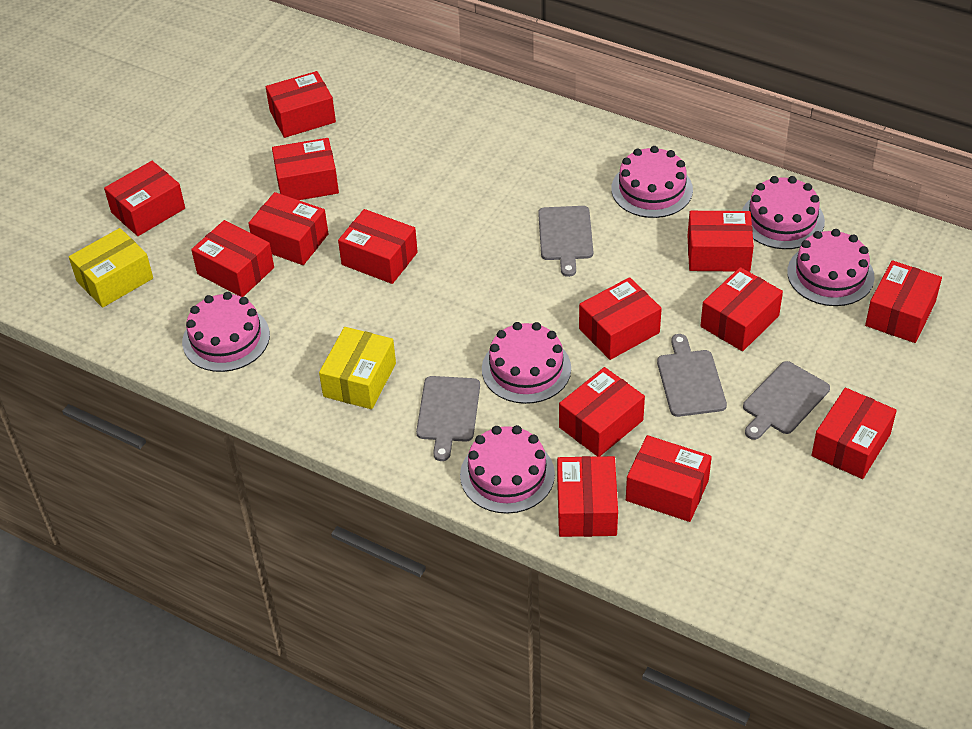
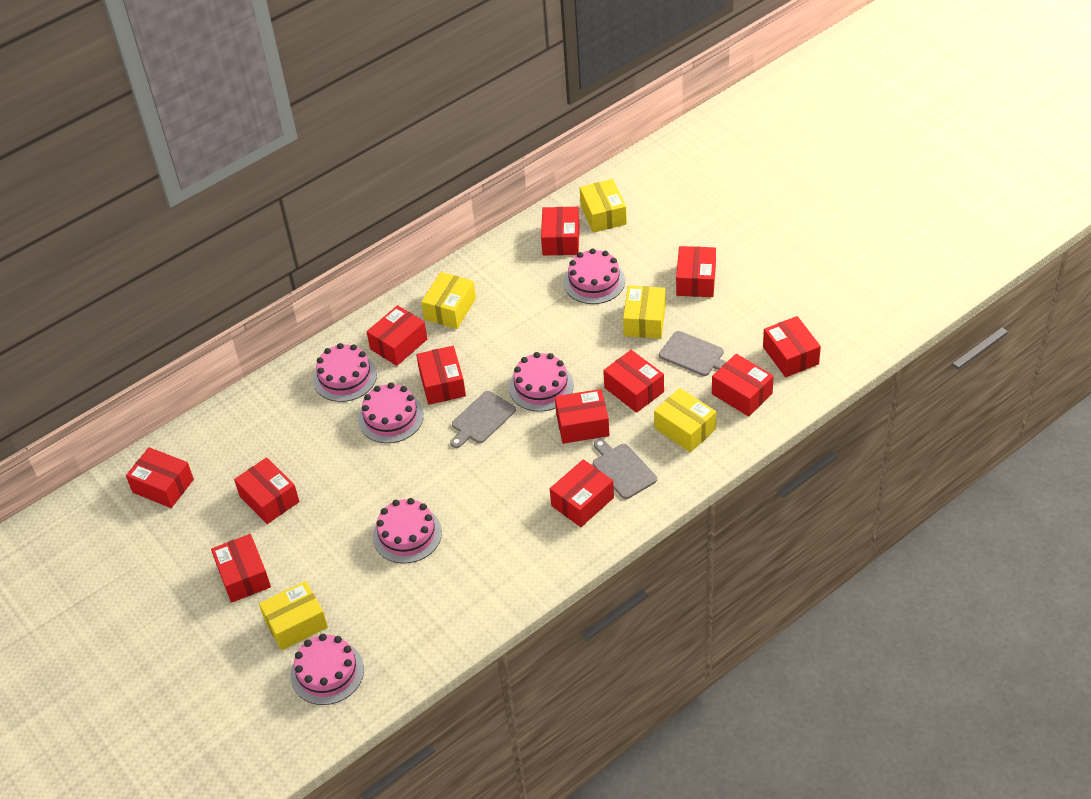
grey cutting board: [416,376,480,461] [538,206,593,277] [657,334,727,417] [743,361,830,440] = 4 -> [450,391,516,448] [593,439,657,499] [659,331,726,376] = 3
red box: [104,161,185,236] [191,220,274,297] [248,192,329,265] [266,71,336,138] [272,138,339,200] [338,209,418,284] [557,456,618,537] [559,367,645,457] [579,277,662,360] [626,435,712,522] [688,211,754,272] [700,267,783,351] [812,388,897,479] [865,260,942,343] = 14 -> [126,447,194,508] [211,534,271,603] [234,457,299,524] [367,305,427,366] [416,346,466,405] [541,207,579,256] [550,459,614,527] [555,389,609,444] [603,350,664,413] [676,246,716,297] [712,354,774,417] [763,316,821,377] = 12
yellow box: [69,228,153,308] [319,327,396,409] = 2 -> [259,581,328,650] [421,272,476,329] [580,179,627,233] [623,286,666,339] [654,388,716,452] = 5

